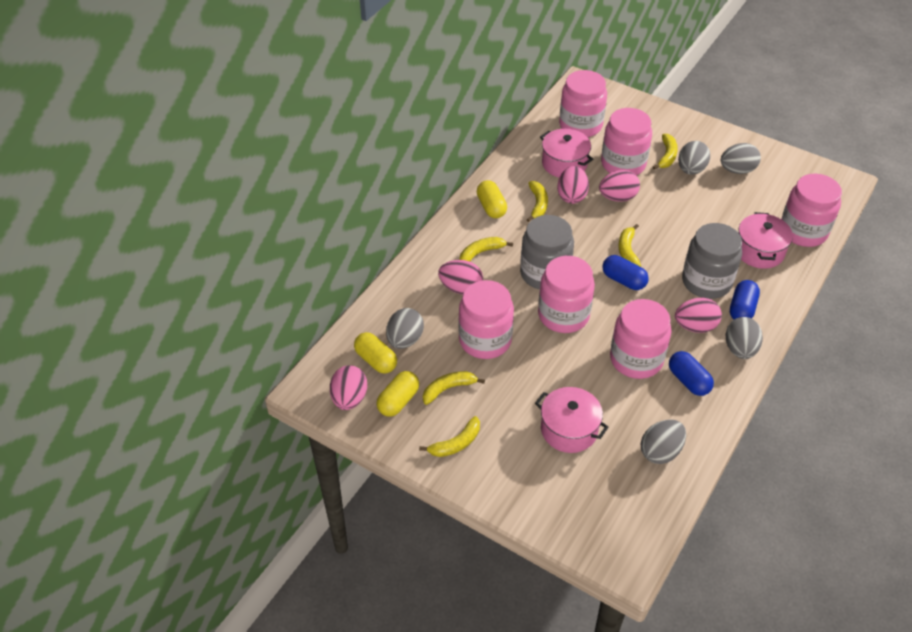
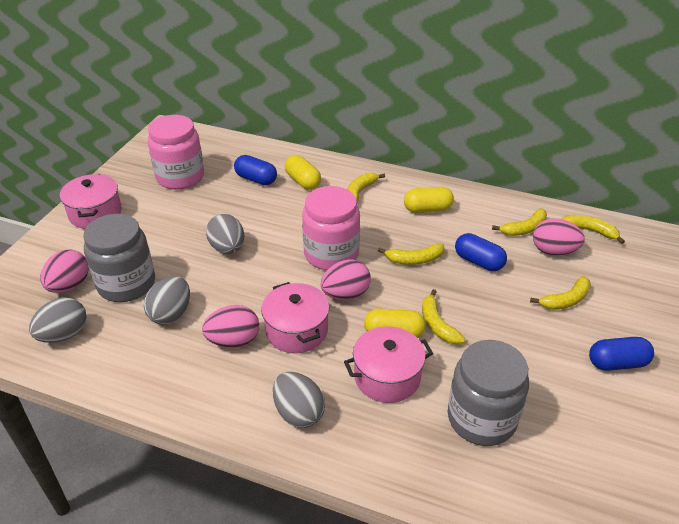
grey egg: [386,308,424,349] [641,420,686,464] [678,141,710,175] [721,143,761,174] [726,317,763,359] = 5 -> [29,297,86,343] [144,276,190,325] [206,214,244,254] [273,372,325,428] = 4
pink egg: [330,365,367,410] [438,260,483,295] [557,166,589,204] [599,170,640,202] [675,298,722,333] = 5 -> [40,249,89,293] [202,305,259,348] [321,259,371,300] [533,218,585,255] = 4
pink jar: [458,280,514,359] [538,256,595,333] [559,70,607,137] [601,108,652,175] [610,299,672,379] [781,174,842,247] = 6 -> [148,115,204,189] [302,186,360,270] = 2

